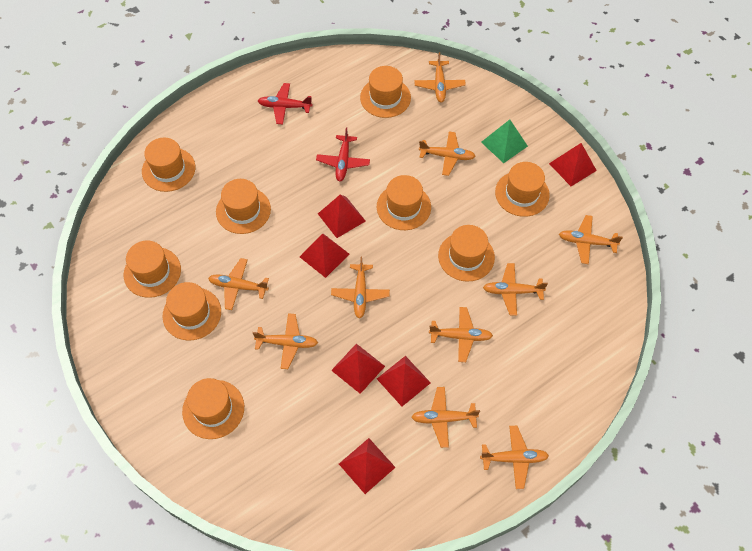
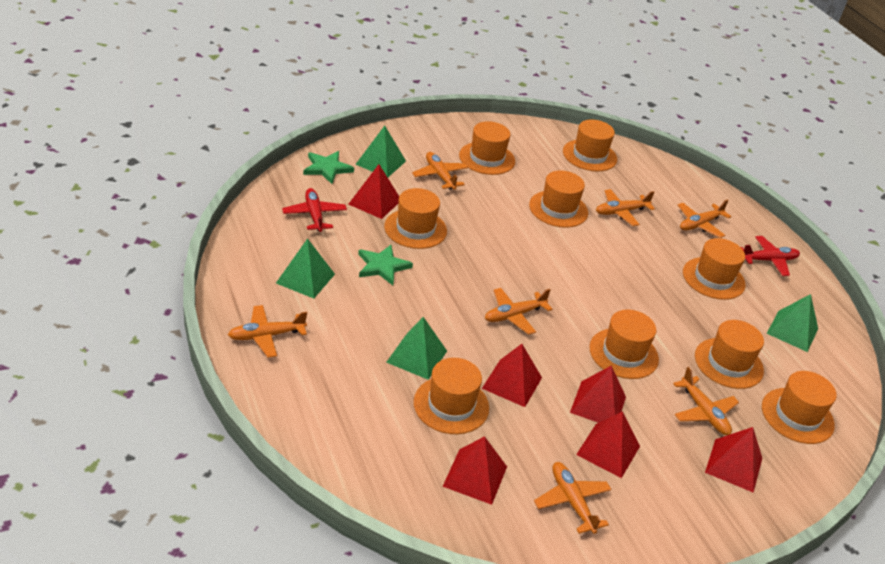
green pyramid: [481,120,528,163] = 1 -> [276,238,335,299] [356,126,406,177] [386,317,447,380] [767,294,818,352] = 4
green star: none = 0 -> [303,151,354,184] [358,245,413,285] = 2
orange plane: [208,258,269,310] [252,313,318,369] [331,257,390,319] [411,387,480,448] [415,52,466,102] [419,131,476,176] [429,307,493,362] [480,426,549,489] [483,263,548,316] [559,215,623,264] = 10 -> [228,305,307,358] [412,152,468,190] [485,288,552,335] [534,462,612,534] [596,189,655,226] [673,367,739,435] [678,199,731,238] = 7

